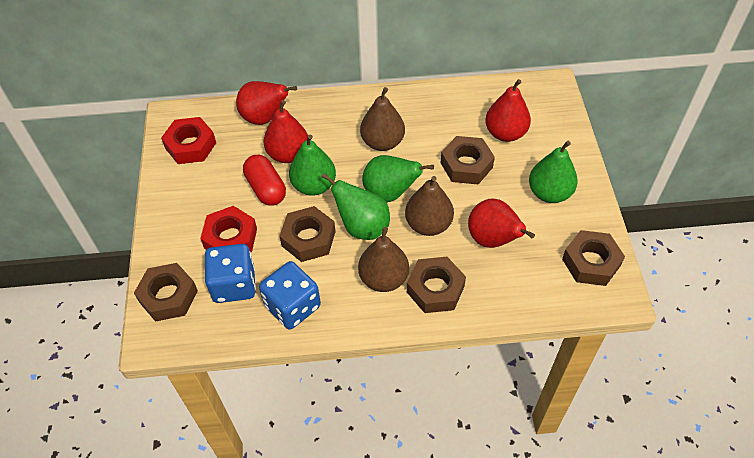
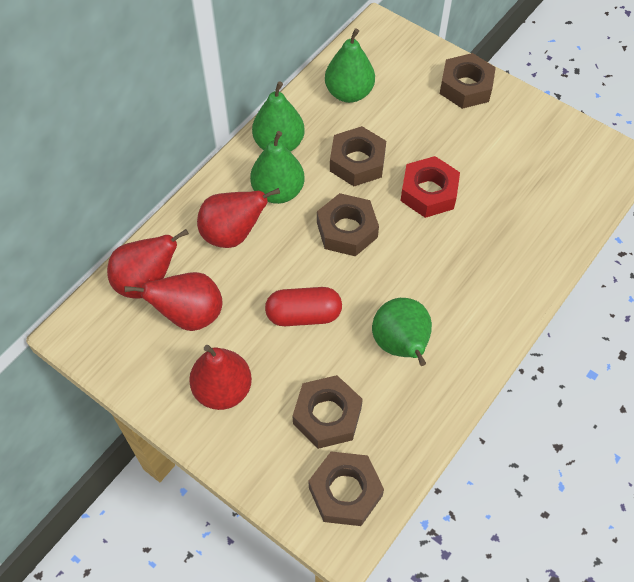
blue dice: [205,244,256,303] [259,261,321,329] = 2 -> none = 0
brown pear: [358,227,409,292] [360,87,405,151] [405,176,454,236] = 3 -> none = 0
red nut: [161,117,216,164] [200,206,257,252] = 2 -> [401,156,460,218] = 1

